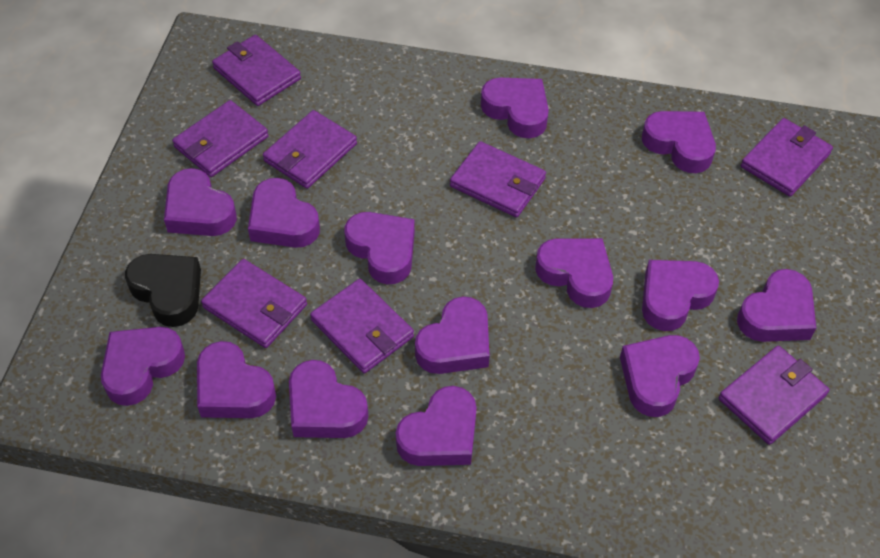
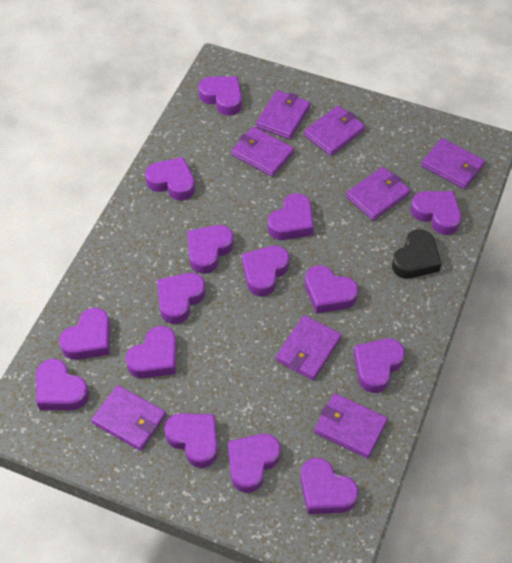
purple heart: [101,327,185,406] [164,168,237,236] [197,341,276,418] [248,178,320,248] [289,360,368,438] [345,212,415,284] [396,386,476,466] [415,296,490,374] [481,78,549,138] [535,238,613,308] [620,335,700,417] [642,111,716,173] [642,260,719,331] [737,269,816,342] = 14 -> [36,359,89,410] [59,308,111,360] [126,326,177,378] [145,157,195,201] [157,273,206,324] [164,413,218,468] [187,225,234,274] [198,76,242,116] [228,434,281,493] [242,245,289,296] [268,193,314,240] [301,458,359,514] [305,265,359,313] [353,339,405,393] [411,191,461,235] = 15

